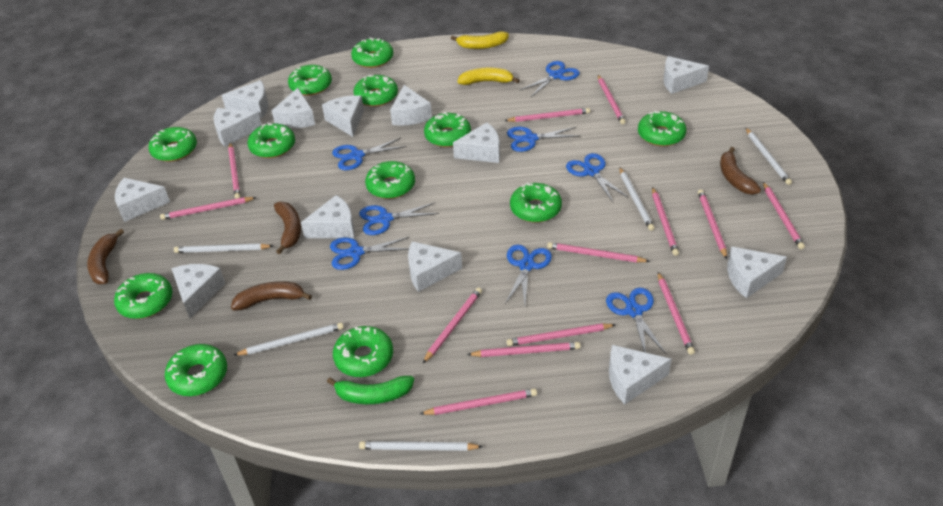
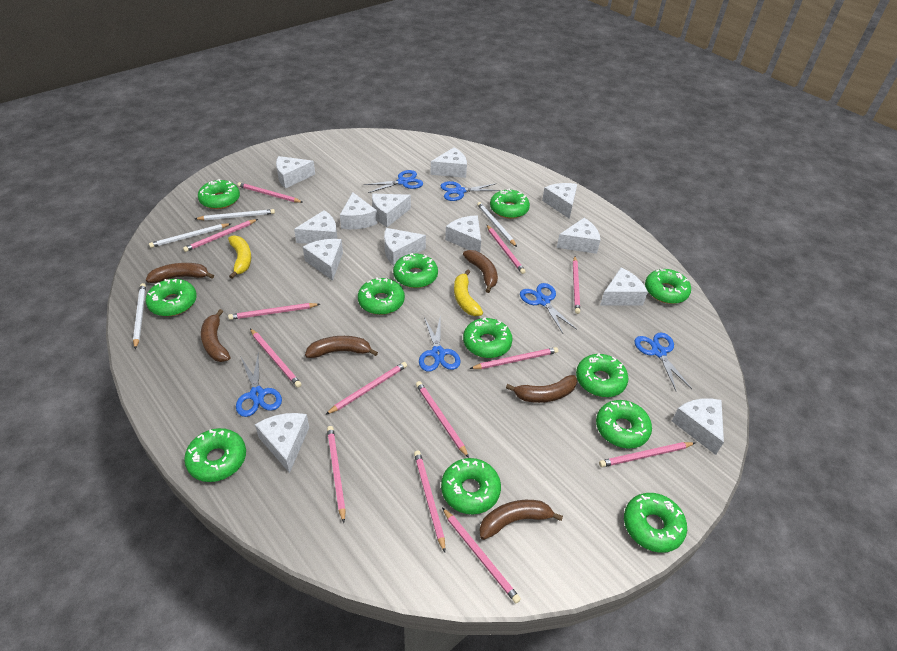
blue scissors: [330,237,409,270] [332,138,406,170] [359,203,439,235] [505,244,552,305] [507,127,580,152] [519,61,580,97] [566,153,628,202] [606,288,666,354] = 8 -> [236,351,282,417] [363,170,423,193] [419,317,461,372] [441,181,500,201] [520,283,577,333] [634,333,692,391] = 6
brown banana: [87,229,124,284] [231,281,312,311] [274,202,301,254] [720,147,761,195] = 4 -> [146,263,214,283] [201,309,230,362] [305,336,378,358] [463,250,498,293] [480,500,563,540] [506,375,577,403] = 6
green banana: [327,376,414,404] = 1 -> none = 0
white pencil: [174,243,273,253] [234,323,344,355] [359,441,483,451] [619,167,655,231] [746,128,792,185] = 5 -> [133,283,146,349] [149,223,230,248] [195,209,275,220] [477,202,517,247] = 4

